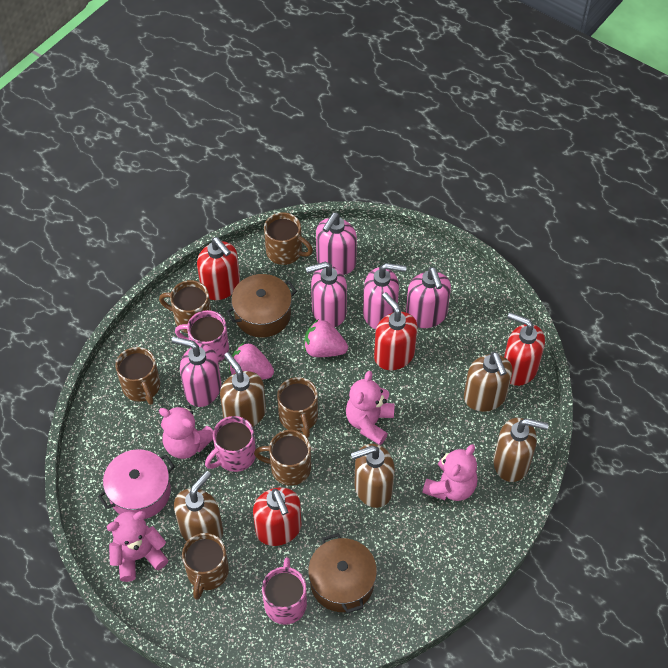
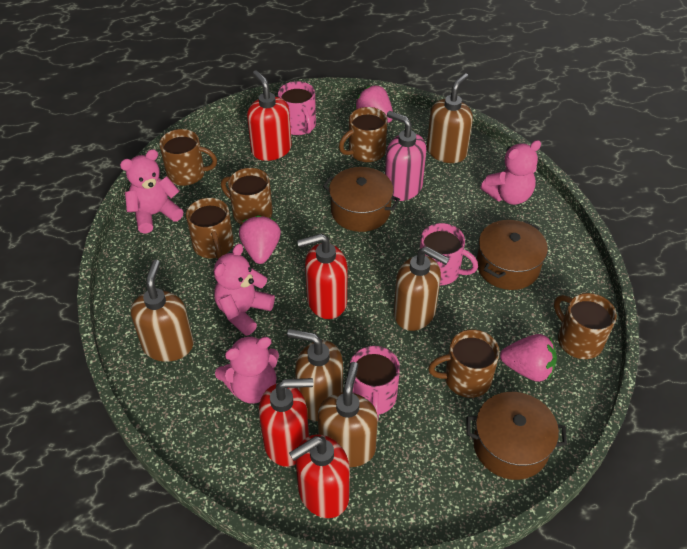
brown pot: [226,274,297,338] [308,533,377,613] = 2 -> [323,167,400,232] [466,392,567,480] [477,220,548,290] = 3
pink pot: [98,449,175,519] = 1 -> none = 0
pink soap dispenser: [172,337,221,407] [306,262,347,327] [316,213,357,275] [363,263,407,329] [406,267,451,328] = 5 -> [385,111,426,201] = 1
pink strawberry: [229,343,274,380] [304,320,348,357] = 2 -> [239,215,281,264] [355,85,393,123] [500,334,557,382] = 3

